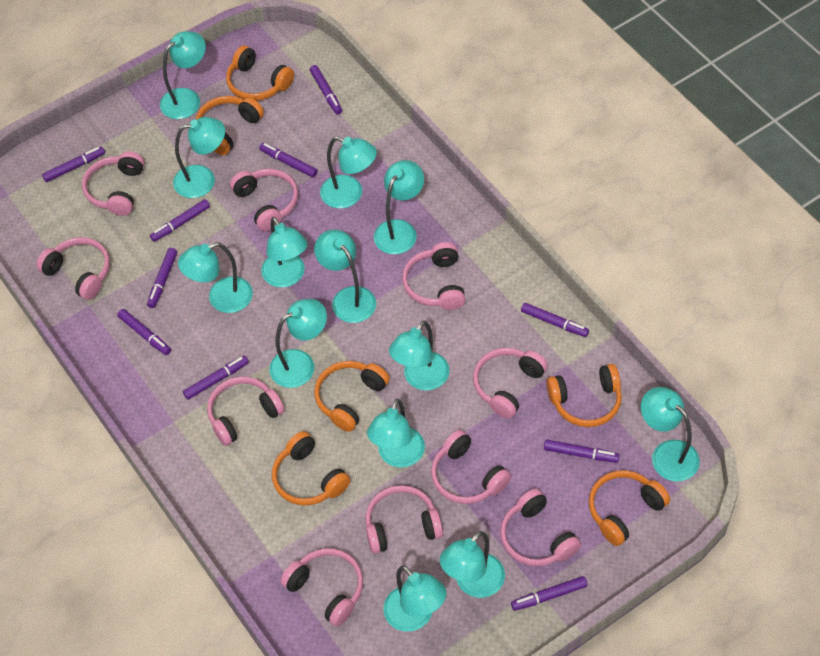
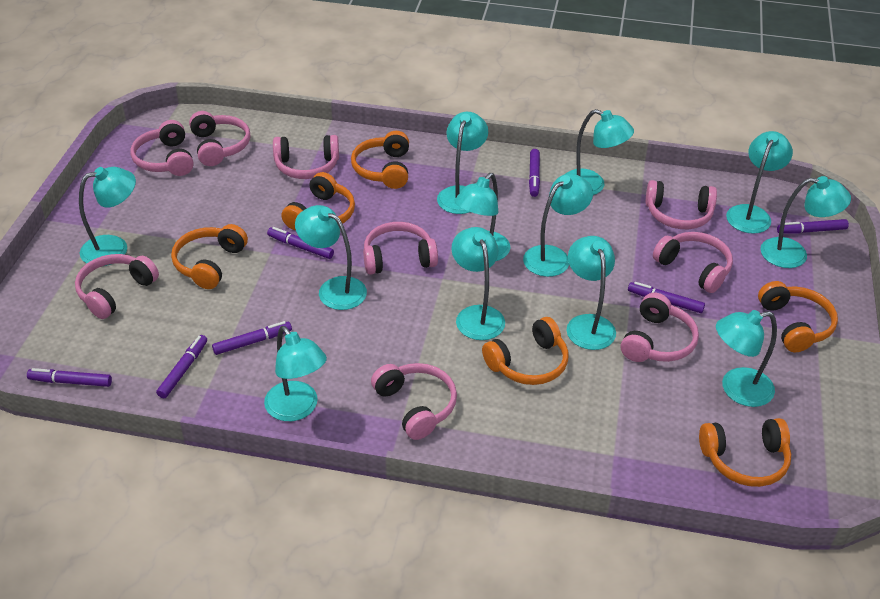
pink headphones: [36,237,110,300] [82,151,144,216] [207,377,285,446] [230,169,298,231] [280,548,363,627] [365,485,443,554] [402,242,466,310] [431,430,511,504] [473,348,548,419] [500,489,581,566] = 10 -> [75,254,159,319] [131,120,194,176] [189,111,250,166] [273,135,339,179] [363,222,438,275] [371,363,457,440] [621,293,699,362] [646,180,717,229] [653,232,733,293] = 9
purple marker: [42,147,105,182] [117,309,171,355] [147,248,177,308] [150,199,210,242] [183,356,249,399] [259,143,317,177] [310,65,342,114] [511,576,587,611] [521,303,589,337] [544,440,620,463] = 10 -> [27,368,112,387] [156,335,207,398] [212,321,292,355] [267,227,334,259] [529,149,540,197] [628,282,705,313] [777,219,849,234] = 7
turquoise lamp: [160,31,206,119] [173,117,225,198] [178,242,253,313] [261,217,308,288] [269,299,327,388] [314,229,376,323] [320,136,377,208] [367,399,425,468] [374,160,424,254] [383,566,447,632] [389,320,450,391] [440,531,505,598] [641,387,700,482] = 13 -> [79,167,136,266] [264,326,327,421] [295,205,367,310] [437,112,488,214] [451,227,505,340] [454,173,511,261] [523,174,593,277] [565,109,634,195] [567,236,616,350] [716,310,777,407] [726,131,793,234] [760,176,851,268] = 12

